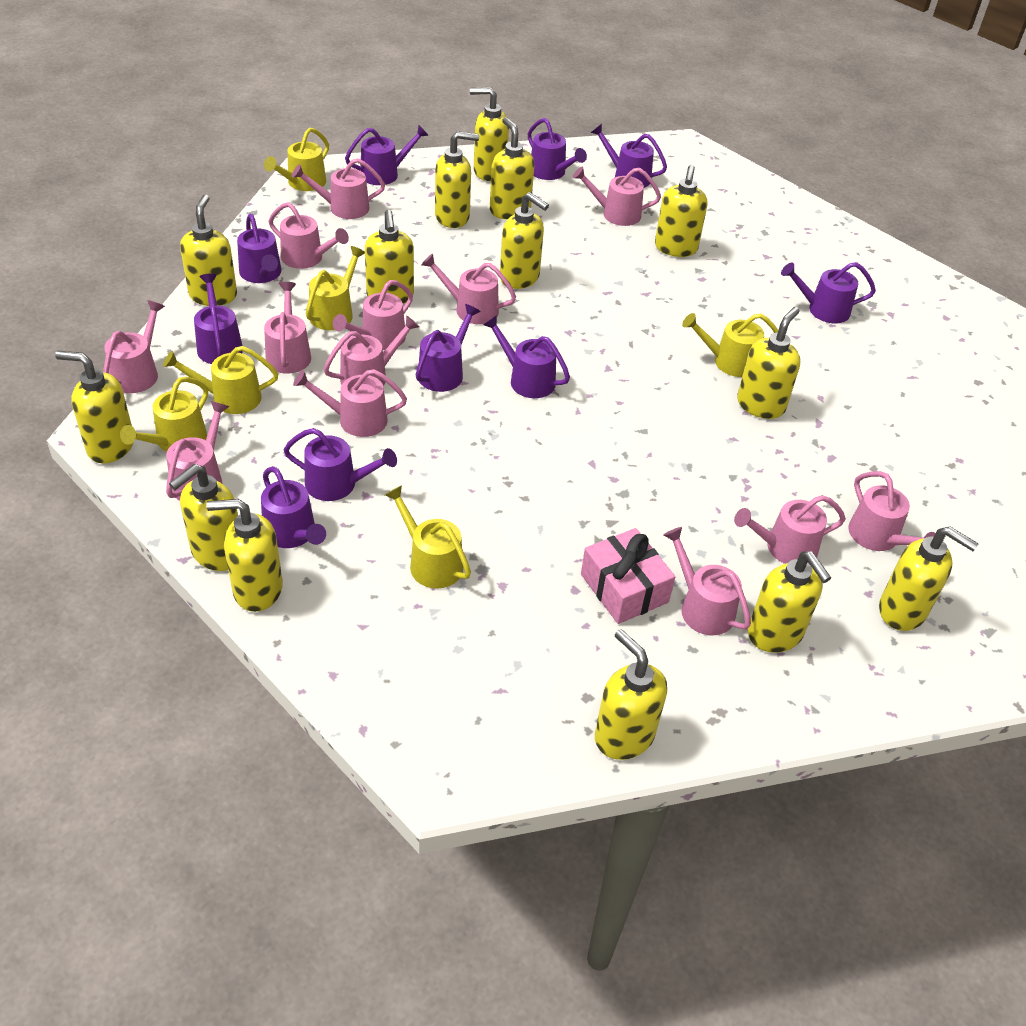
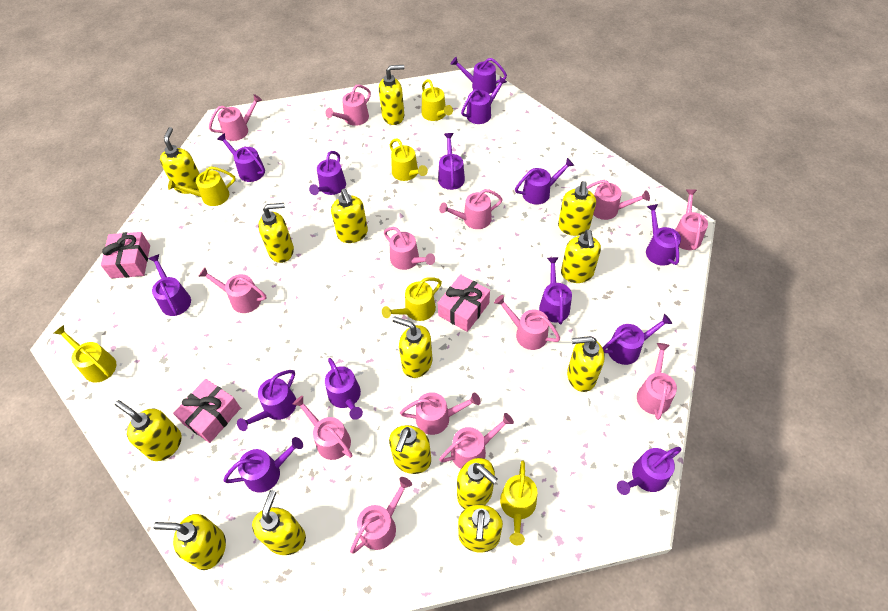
pink gift: [581,528,675,624] = 1 -> [101,232,150,278] [173,379,241,443] [438,274,490,332] = 3
purple watering can: [194,273,243,364] [237,214,281,283] [261,466,326,548] [284,428,397,501] [345,125,429,185] [416,304,481,392] [483,315,570,398] [528,118,587,180] [591,124,667,188] [781,262,876,323] = 10 -> [148,254,191,316] [217,133,265,182] [223,437,303,493] [237,370,296,431] [309,151,346,195] [325,358,363,420] [438,133,465,190] [451,57,507,94] [461,77,507,124] [515,158,574,205] [539,257,572,324] [602,314,672,365] [617,447,682,495] [646,204,681,266] = 14

